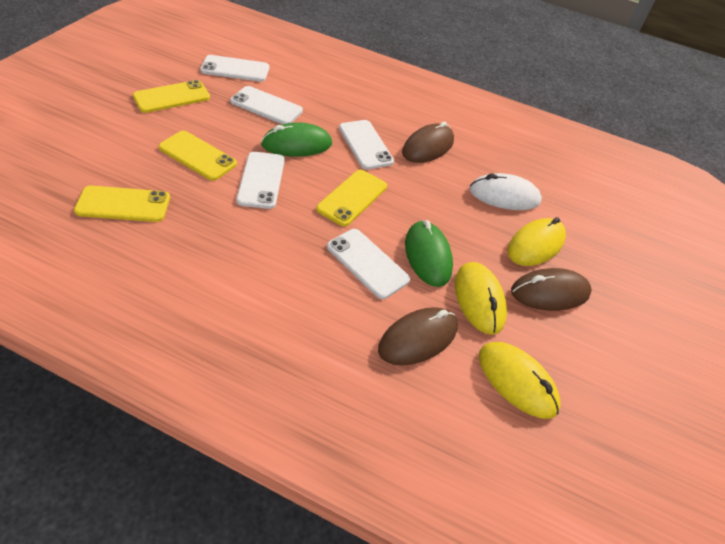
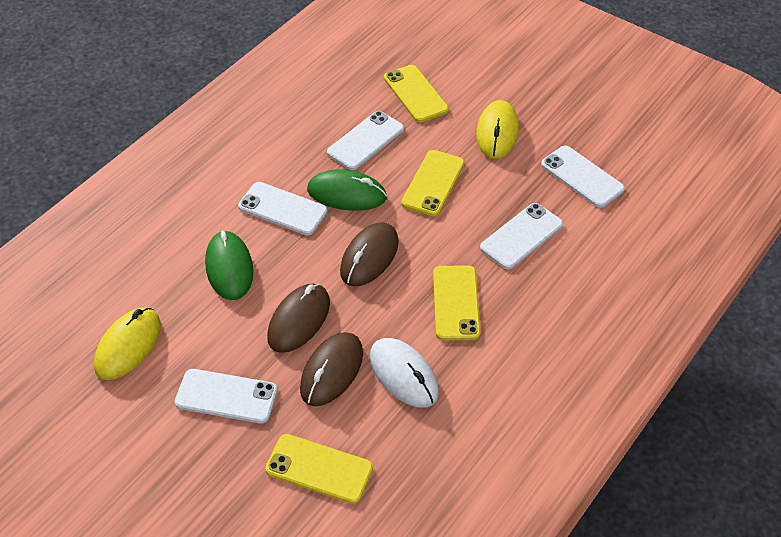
yellow mouse: [455,262,507,335] [479,342,561,419] [508,217,566,266] = 3 -> [94,308,161,380] [476,100,519,159] = 2

